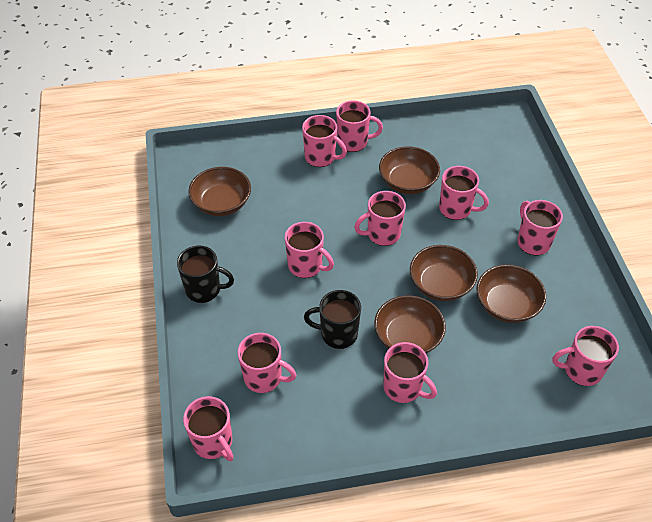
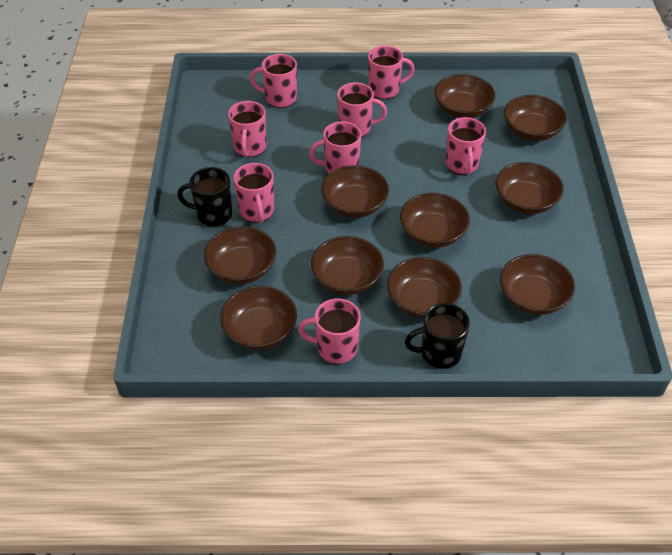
brown bowl: [188,167,251,216] [374,295,446,353] [379,146,440,194] [410,245,478,301] [477,265,546,323] = 5 -> [204,226,276,284] [220,286,297,350] [311,236,384,295] [321,165,389,218] [387,257,462,318] [400,193,470,248] [434,74,495,118] [495,162,564,214] [500,254,575,315] [504,95,567,141] = 10
pink mug: [183,396,233,461] [238,333,296,393] [285,222,334,278] [302,115,347,167] [336,100,383,152] [354,191,406,246] [383,342,437,403] [439,166,489,220] [517,200,563,255] [552,326,619,386] = 10 -> [228,101,266,157] [233,163,274,223] [250,54,297,108] [298,298,361,364] [309,121,361,174] [337,82,387,137] [368,46,415,99] [445,117,486,175] = 8

